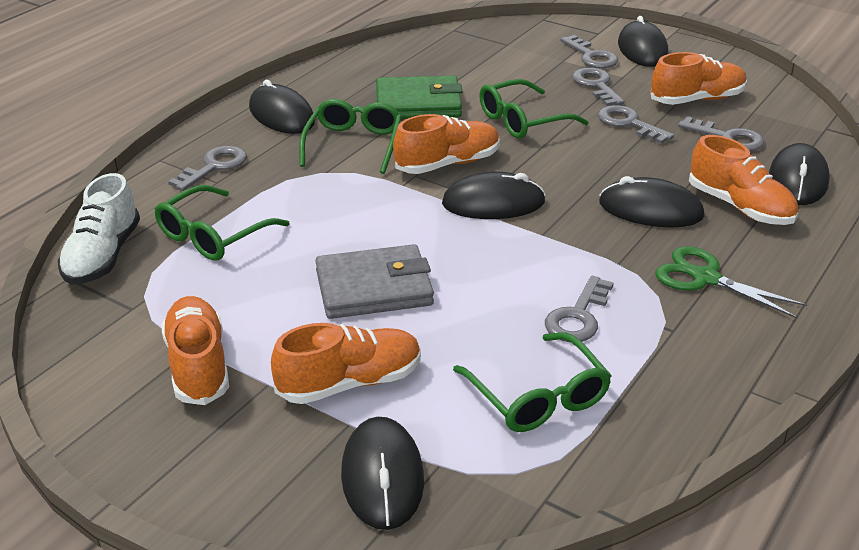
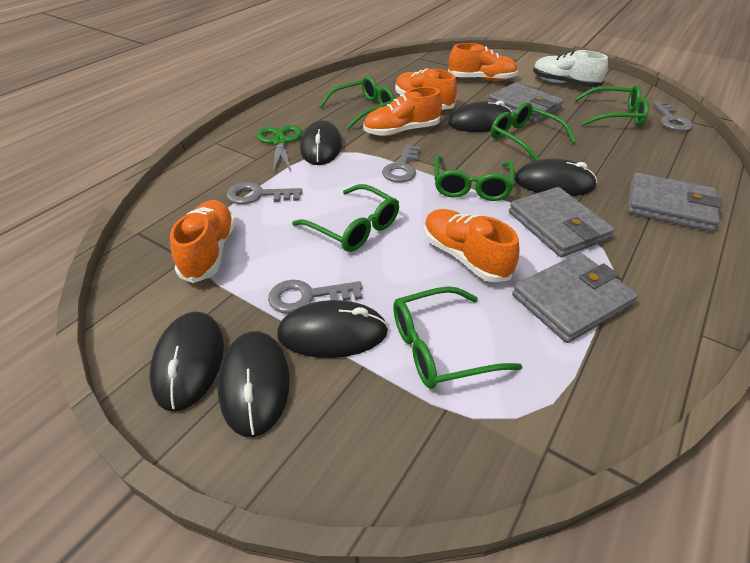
green glasses: [154,185,290,261] [299,99,402,174] [453,332,612,432] [479,79,589,139] = 4 -> [292,184,399,252] [319,76,395,129] [393,286,522,389] [434,155,514,201] [491,102,576,161] [575,85,649,126] = 6
green wallet: [376,76,463,119] = 1 -> none = 0
grey key: [168,146,247,191] [545,276,614,342] [560,35,618,68] [572,67,624,106] [598,105,674,144] [678,116,764,151] = 6 -> [227,182,302,204] [268,280,362,314] [382,144,421,182] [653,101,693,131] = 4
grey wallet: [315,244,434,319] = 1 -> [488,82,564,123] [509,187,614,257] [512,253,638,343] [628,173,723,232] = 4

